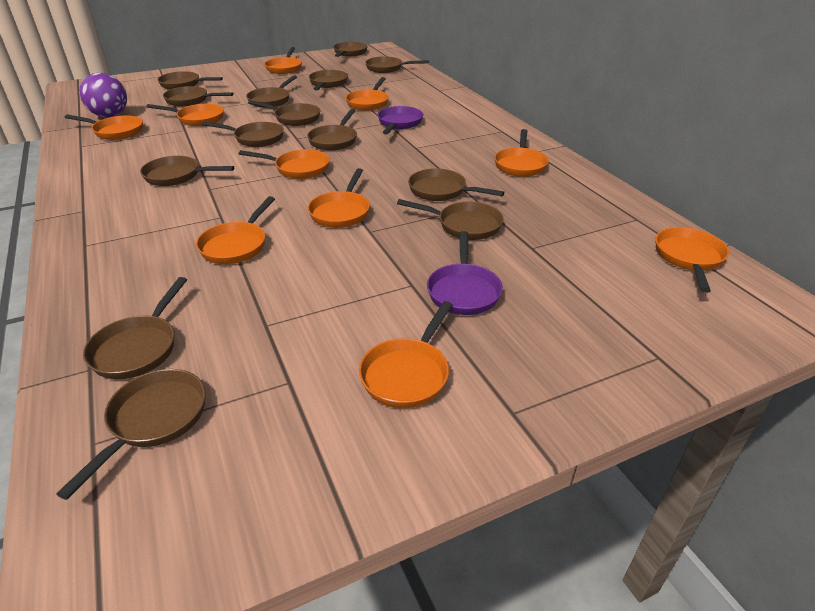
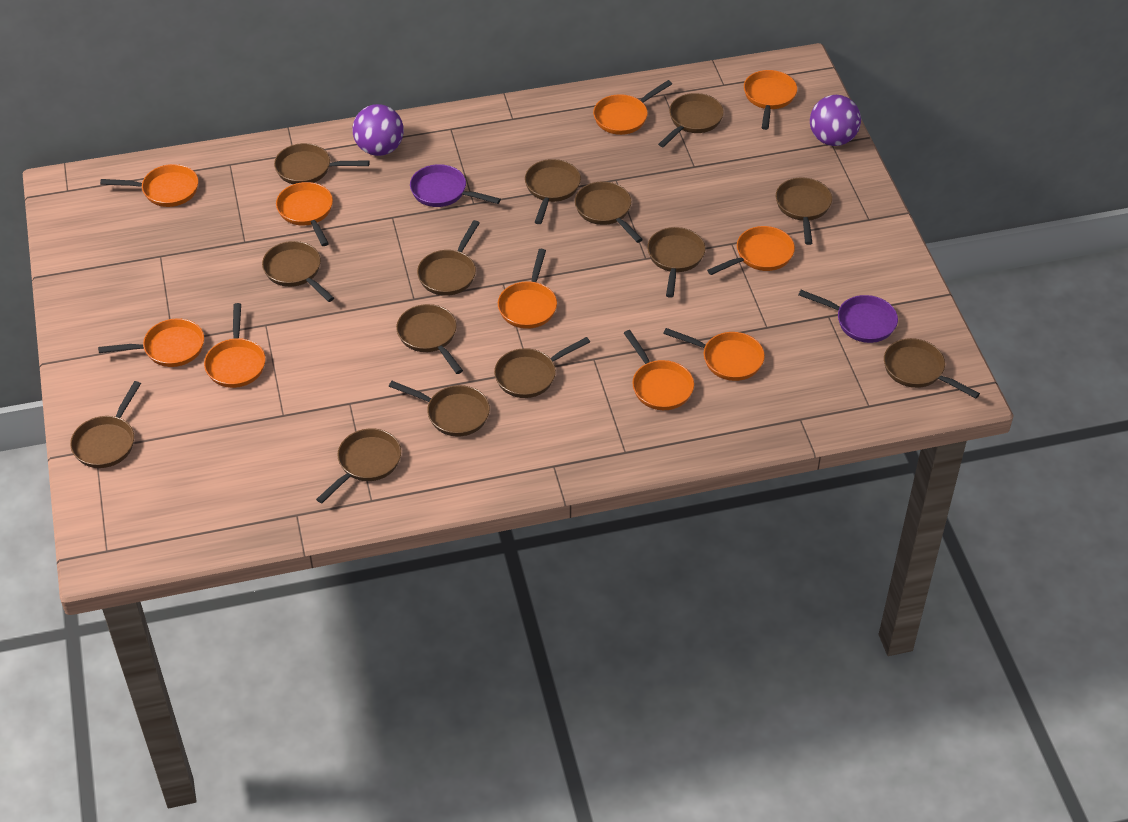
purple ball: [80,73,127,117] = 1 -> [352,104,404,156] [810,95,861,146] = 2

